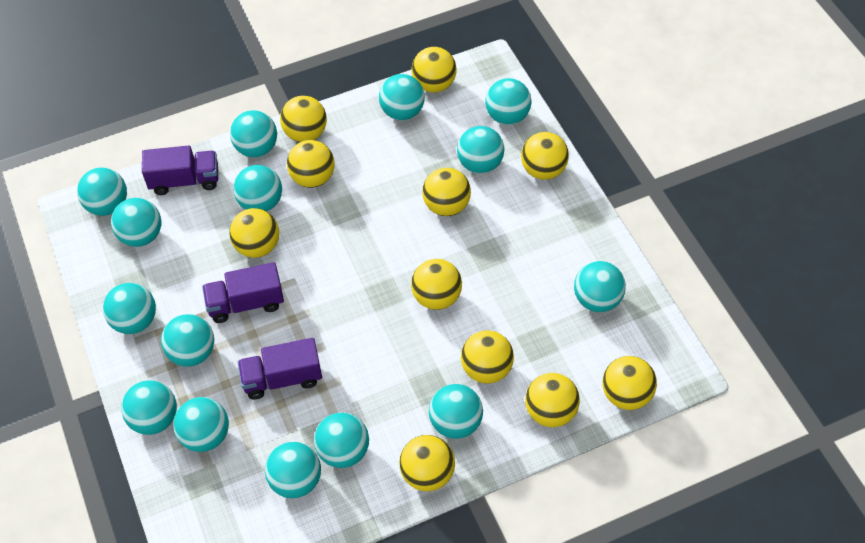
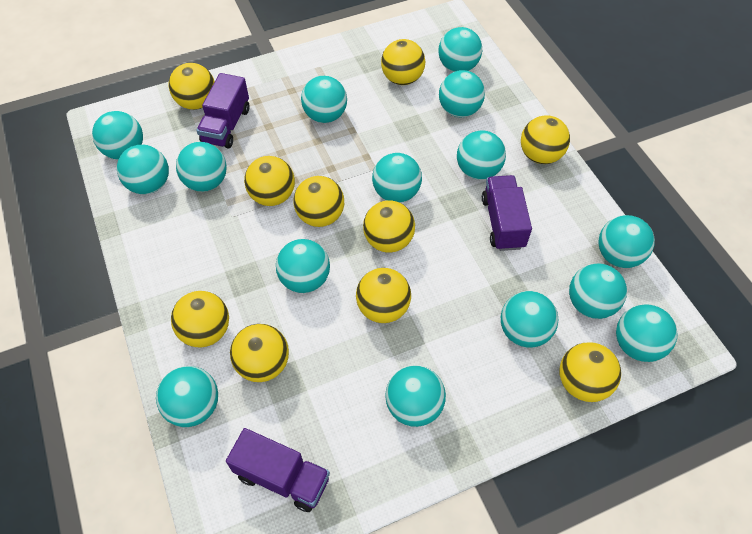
yellow ball: [229,208,279,258] [280,96,327,142] [287,140,335,188] [399,435,455,491] [411,47,457,92] [411,259,462,310] [422,168,471,216] [461,330,514,384] [521,132,569,180] [525,373,580,427] [602,356,657,410] = 11 -> [169,63,215,110] [171,291,229,347] [230,324,289,382] [244,156,295,206] [293,176,344,227] [356,268,411,323] [363,200,415,252] [381,39,425,85] [521,115,570,164] [559,342,621,402] = 10

